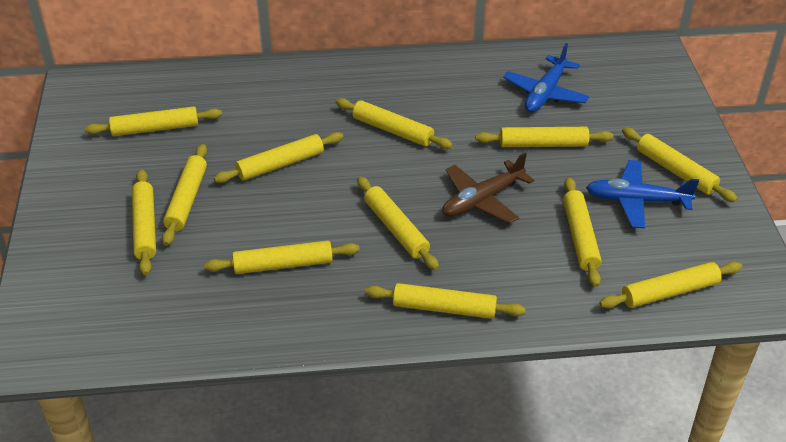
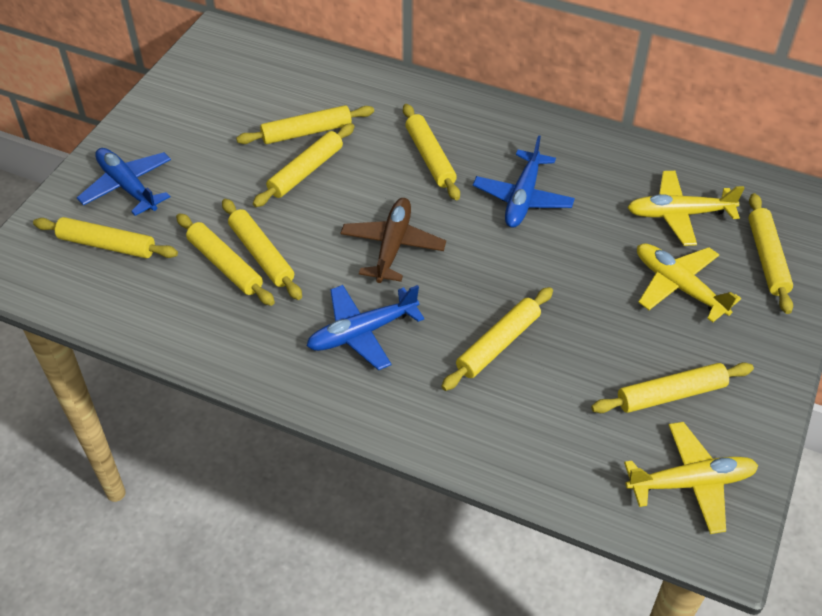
blue plane: [503,43,589,113] [586,160,699,229] = 2 -> [77,148,171,216] [307,285,424,370] [473,135,575,228] = 3
yellow plane: none = 0 -> [624,422,758,534] [627,171,744,246] [637,243,741,322] = 3
yellow rolling pin: [85,106,222,136] [132,169,156,275] [162,144,207,246] [204,241,360,274] [214,132,343,183] [336,98,453,149] [357,177,439,270] [365,283,526,319] [476,127,613,147] [563,177,602,287] [599,262,742,309] [622,127,738,203] = 12 -> [33,217,178,258] [176,213,275,306] [222,199,302,300] [236,105,374,144] [253,123,354,207] [403,104,460,200] [441,287,553,391] [591,362,754,413] [748,193,793,314] = 9

